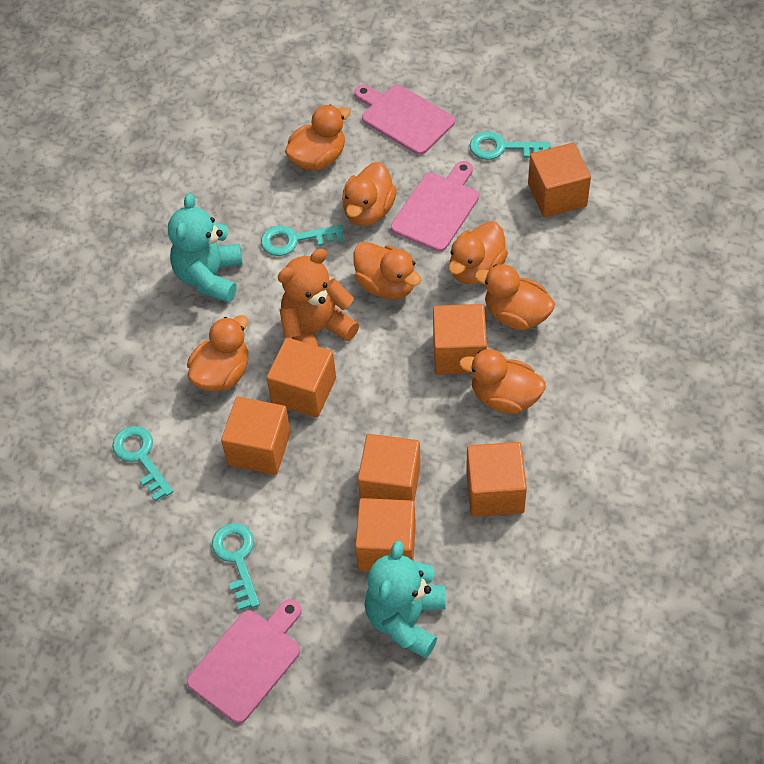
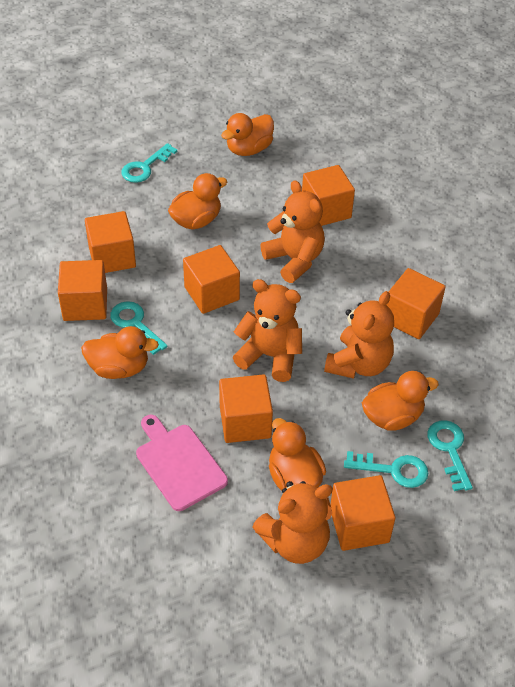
orange duck: [187,315,248,392] [285,105,351,171] [342,162,397,226] [353,242,421,299] [448,221,508,284] [459,349,546,414] [474,264,555,330] = 7 -> [81,326,159,379] [168,173,227,229] [221,113,274,156] [269,418,326,491] [362,371,439,431] = 5
orange teddy bear: [278,249,359,347] = 1 -> [233,279,302,382] [252,481,333,564] [260,180,325,283] [324,291,394,379] = 4
pink cutting board: [187,599,302,724] [354,85,455,155] [391,161,479,252] = 3 -> [136,415,228,511] = 1
turquoise teddy bear: [168,193,243,303] [365,541,445,658] = 2 -> none = 0

